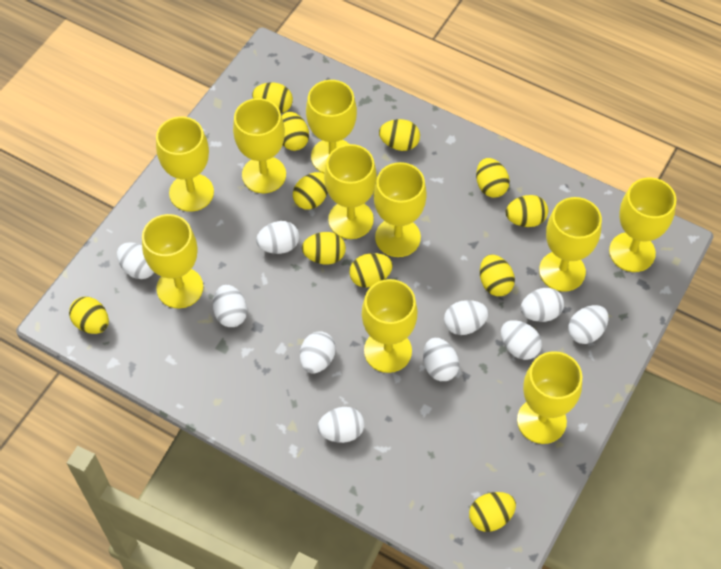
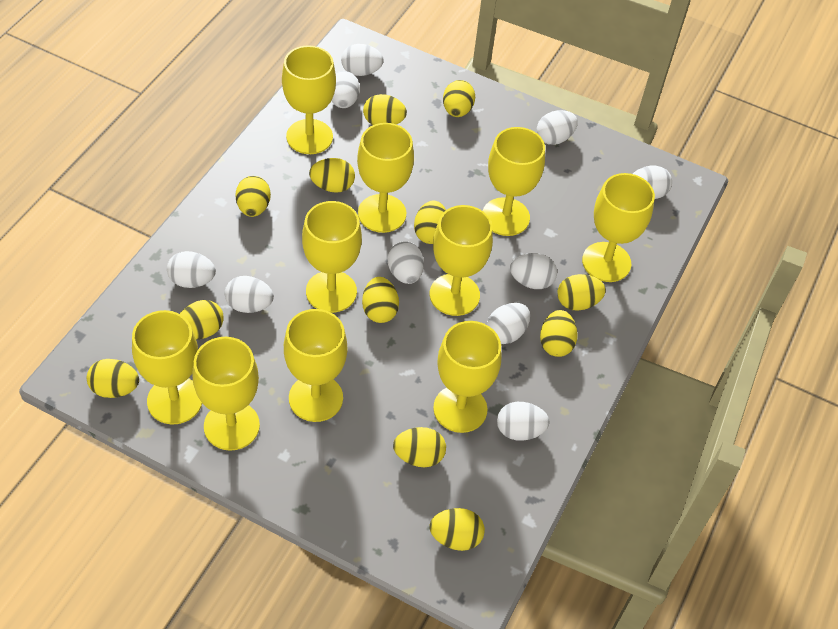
yellow egg: [69,297,109,334] [252,82,293,113] [282,112,309,151] [293,172,328,210] [302,232,346,264] [349,253,393,288] [379,119,420,151] [469,492,516,532] [476,158,510,198] [480,255,515,296] [506,195,548,227] = 11 -> [87,359,139,398] [180,300,224,340] [235,176,271,217] [309,158,355,193] [362,277,399,323] [363,94,407,125] [393,427,446,467] [414,201,446,244] [429,508,485,551] [443,80,475,117] [540,310,578,357] [557,274,606,311] = 12

